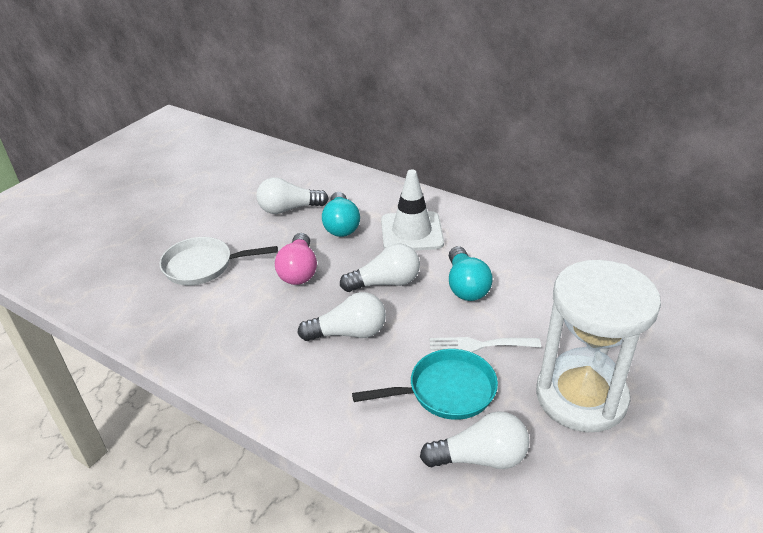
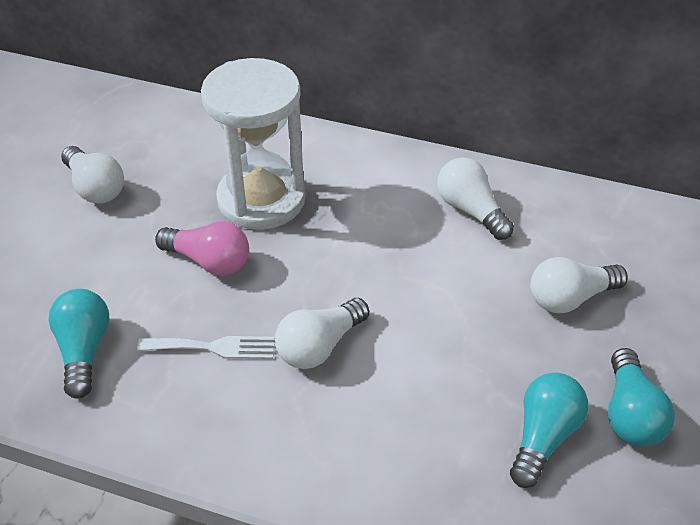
turquoise light bulb: [322,192,360,237] [449,246,493,301] = 2 -> [48,289,109,399] [510,373,588,488] [608,348,675,447] = 3
turquoise pan: [352,349,498,420] = 1 -> none = 0
white pan: [160,237,278,285] = 1 -> none = 0
white traffic cone: [381,169,444,251] = 1 -> none = 0

